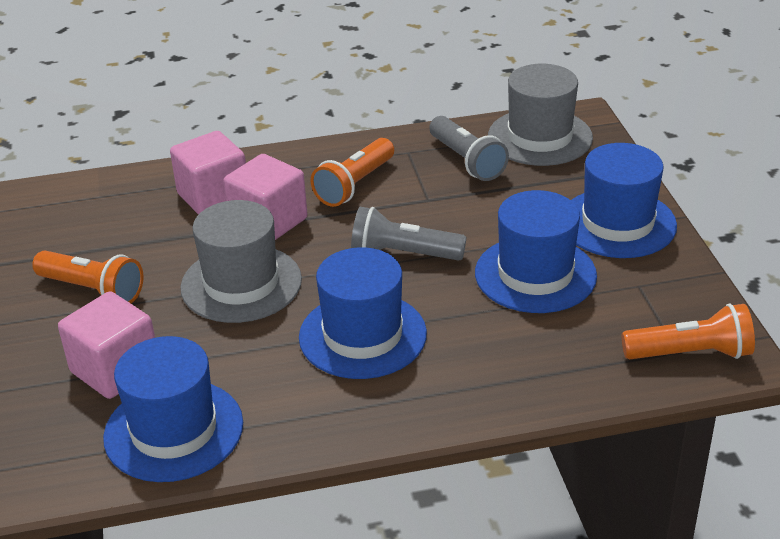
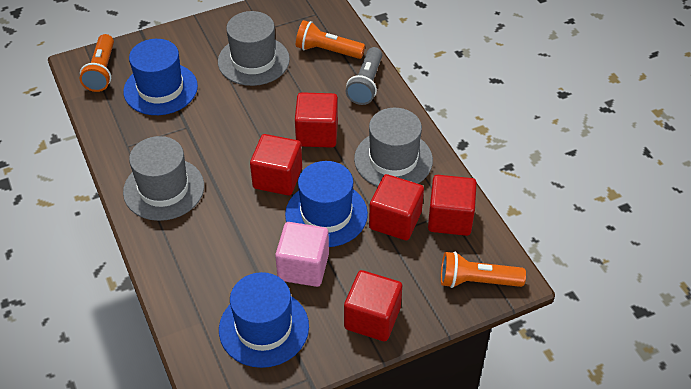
blue hat: [103,336,243,482] [299,247,427,379] [475,190,597,313] [571,143,677,258] = 4 -> [123,39,198,115] [219,272,309,368] [285,161,368,247] = 3
grey flashlight: [351,207,467,261] [429,116,509,181] = 2 -> [346,47,382,105] = 1
grey hat: [180,200,302,323] [488,64,593,166] = 2 -> [123,136,204,221] [218,11,290,86] [354,108,433,187] = 3
pink cube: [58,291,155,399] [170,131,246,215] [223,154,307,240] = 3 -> [275,222,329,287] = 1
red cube: none = 0 -> [250,134,302,195] [295,92,338,148] [344,270,402,341] [369,174,424,240] [428,175,477,236] = 5

